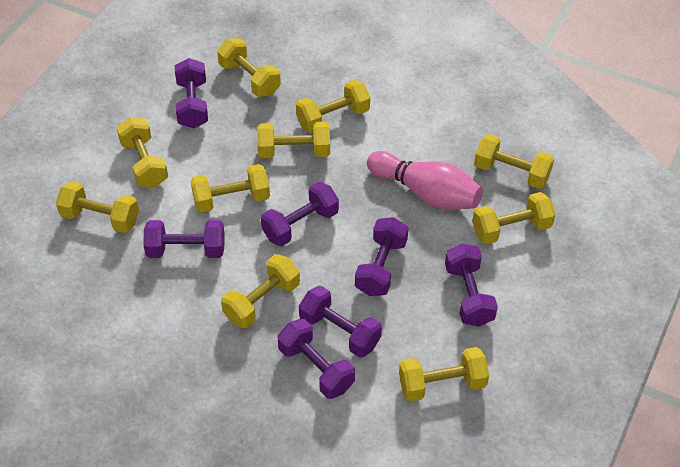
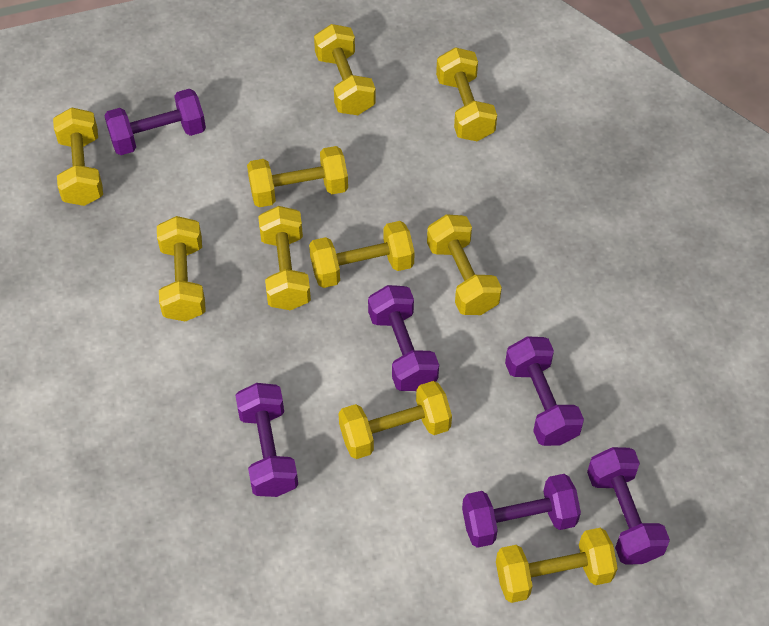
pink bowling pin: [367,151,483,209] = 1 -> none = 0
purple dumbbell: [143,220,225,258] [175,58,208,128] [261,182,339,246] [278,319,355,399] [299,286,382,358] [355,217,408,296] [445,243,498,326] = 7 -> [104,89,206,155] [235,383,298,497] [368,285,439,391] [462,474,581,548] [505,336,584,446] [587,447,670,565] = 6

